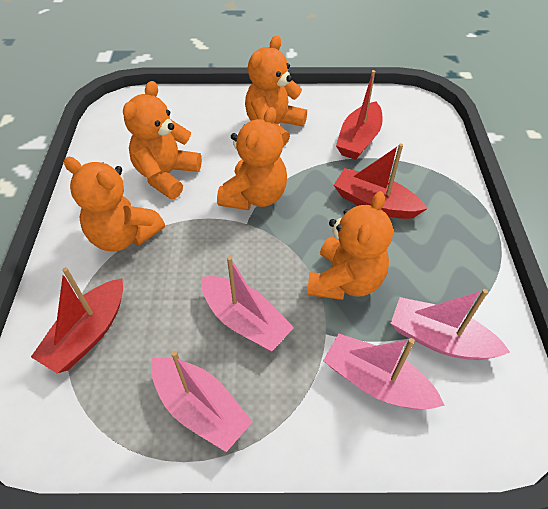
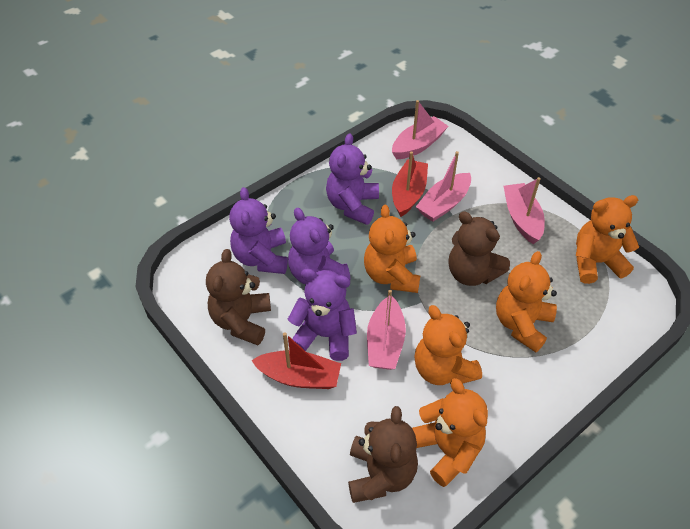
brown teddy bear: none = 0 -> [206,249,271,345] [348,406,418,503] [449,211,510,286] = 3
purple teddy bear: none = 0 -> [229,187,288,274] [287,269,357,361] [288,207,350,284] [326,133,379,225] = 4
red boat: [31,267,123,373] [334,143,427,219] [336,70,383,160] = 3 -> [251,332,341,389] [392,151,428,217] = 2

